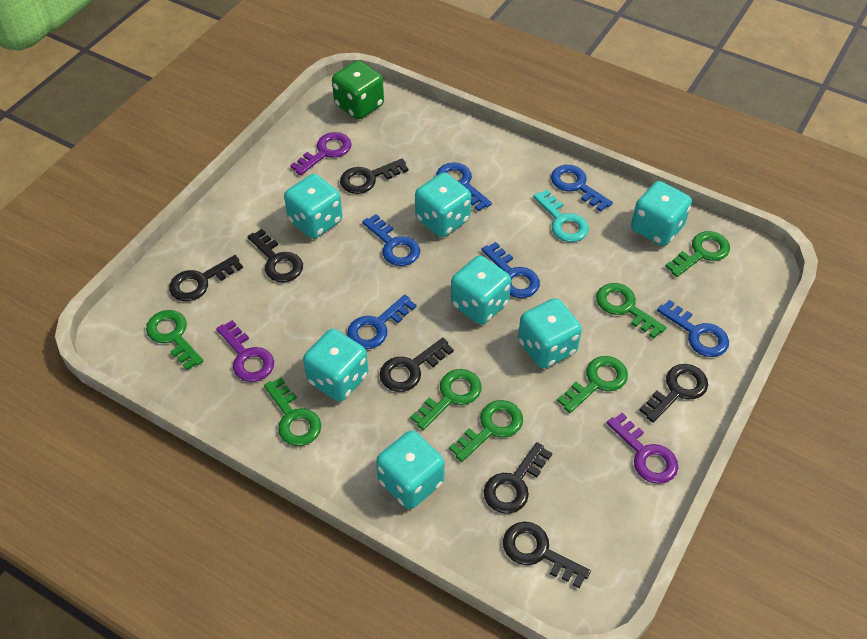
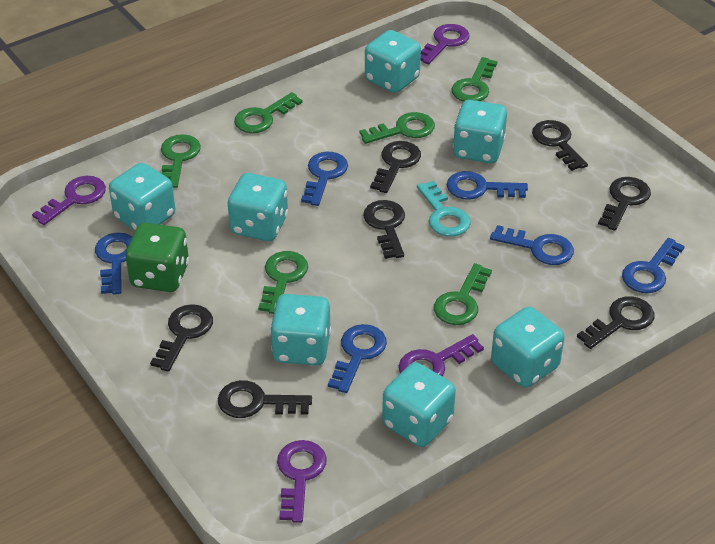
green key: [146,310,203,370] [264,377,321,446] [410,369,482,430] [449,400,523,462] [557,356,628,413] [596,283,666,338] [665,231,730,277] = 7 -> [161,134,201,188] [234,92,302,133] [258,251,308,314] [360,112,435,144] [434,263,492,325] [451,57,497,102] = 6
purple key: [216,320,274,382] [290,132,351,175] [607,413,678,484] = 3 -> [32,176,106,225] [277,440,327,523] [399,334,484,376] [421,24,470,64] = 4

